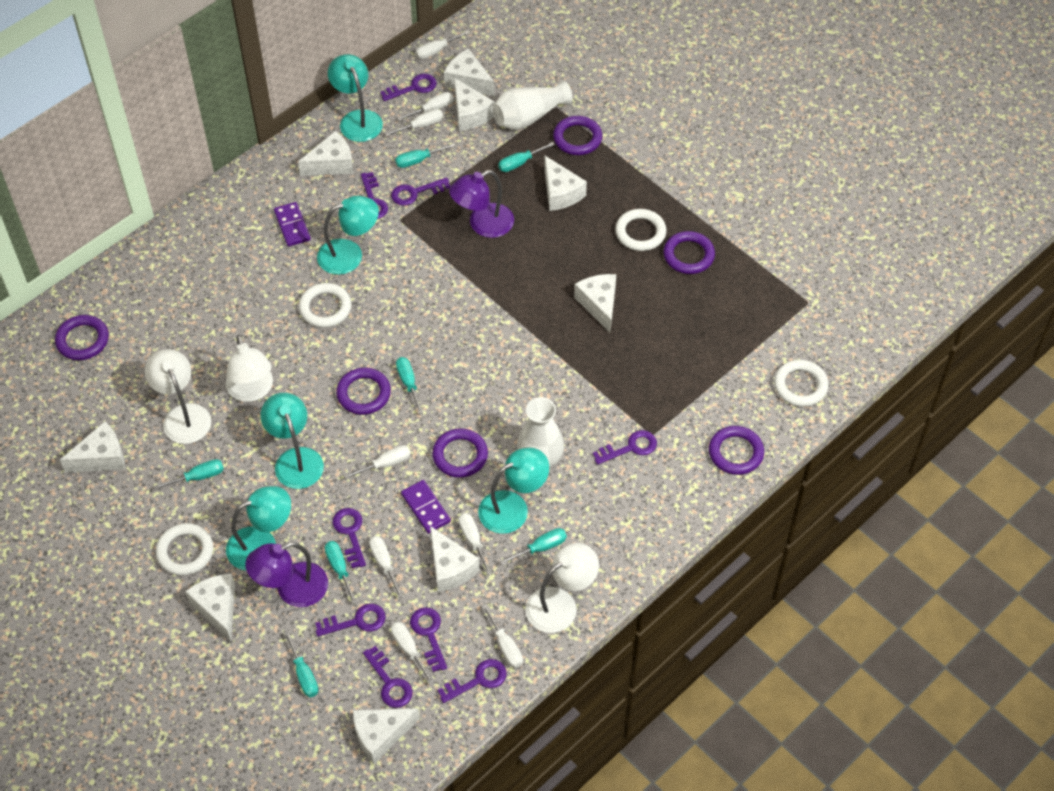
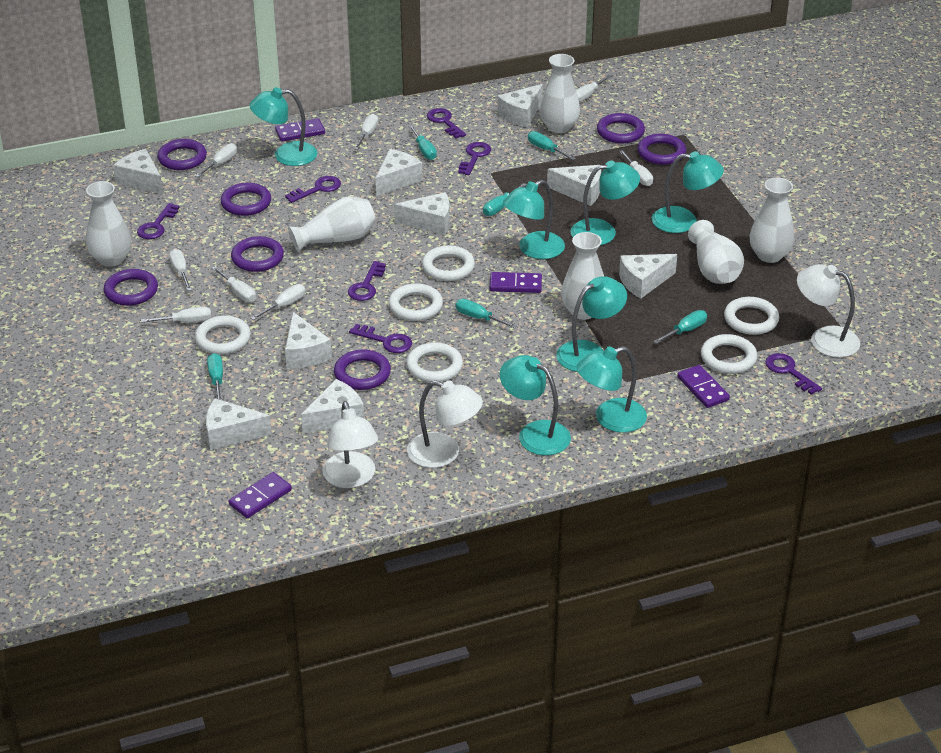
purple domino: [274,202,311,247] [401,480,451,534] = 2 -> [229,472,292,518] [275,118,325,142] [490,272,542,293] [677,365,730,408] = 4
purple key: [315,604,386,636] [333,508,366,568] [361,172,388,219] [363,646,413,708] [380,73,437,101] [391,177,450,206] [410,607,447,672] [438,659,507,703] [593,430,657,465] = 9 -> [137,203,180,239] [285,176,341,203] [348,261,386,301] [349,324,412,353] [427,108,466,138] [458,142,491,175] [765,353,822,395] = 7
purple lamp: [245,542,328,607] [449,170,514,238] = 2 -> none = 0
purple ring: [55,315,109,360] [336,368,391,415] [432,428,488,478] [553,116,602,155] [663,231,715,274] [709,426,764,475] = 6 -> [104,269,158,306] [157,139,207,170] [220,183,271,216] [231,236,284,272] [334,350,391,390] [597,113,645,143] [637,134,686,165] = 7
turquoise lamp: [226,486,291,571] [261,393,324,489] [317,196,379,275] [328,54,383,142] [478,448,549,534] = 5 -> [250,87,318,166] [500,355,571,455] [503,180,565,259] [556,276,627,372] [570,160,640,245] [576,346,647,433] [652,151,724,233] = 7
turquoise screwdriver: [154,459,224,490] [284,631,318,697] [325,541,357,604] [395,143,456,168] [396,357,424,414] [498,142,555,172] [500,528,567,565] = 7 -> [207,353,223,400] [409,125,437,160] [456,299,517,328] [483,183,527,216] [528,131,576,160] [653,310,707,344] = 6
white ring: [156,523,213,576] [299,283,351,328] [615,209,666,251] [774,360,829,407] = 4 -> [195,316,251,355] [389,283,443,321] [406,342,463,382] [422,245,475,281] [701,334,757,374] [724,297,779,335] = 6
white vase: [493,80,573,130] [517,397,564,467] = 2 -> [86,181,131,267] [288,196,376,252] [540,54,580,133] [561,232,604,320] [688,220,744,284] [750,178,794,263] = 6

